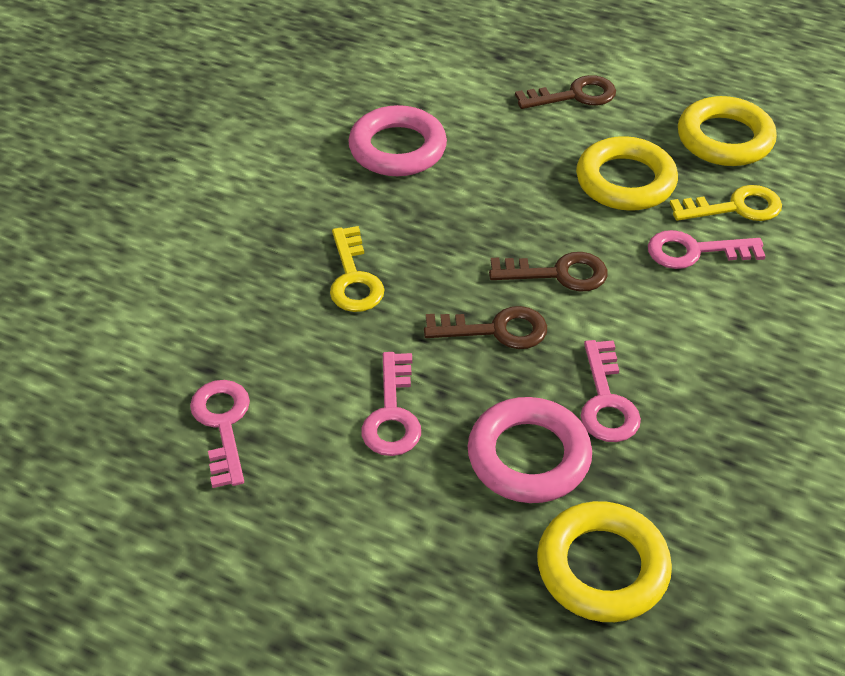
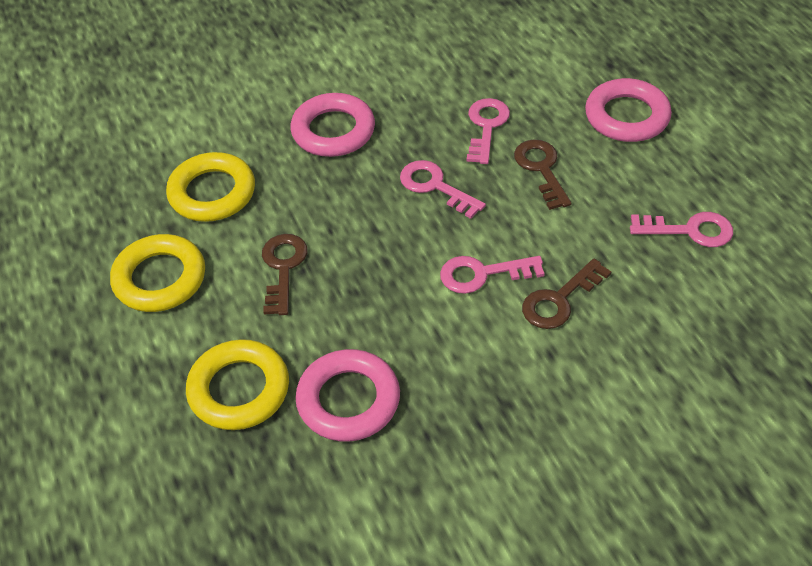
pink ring: [348,105,447,176] [468,397,592,503] = 2 -> [290,93,375,157] [295,349,400,442] [585,78,672,142] = 3
yellow key: [330,226,385,312] [670,185,782,221] = 2 -> none = 0

